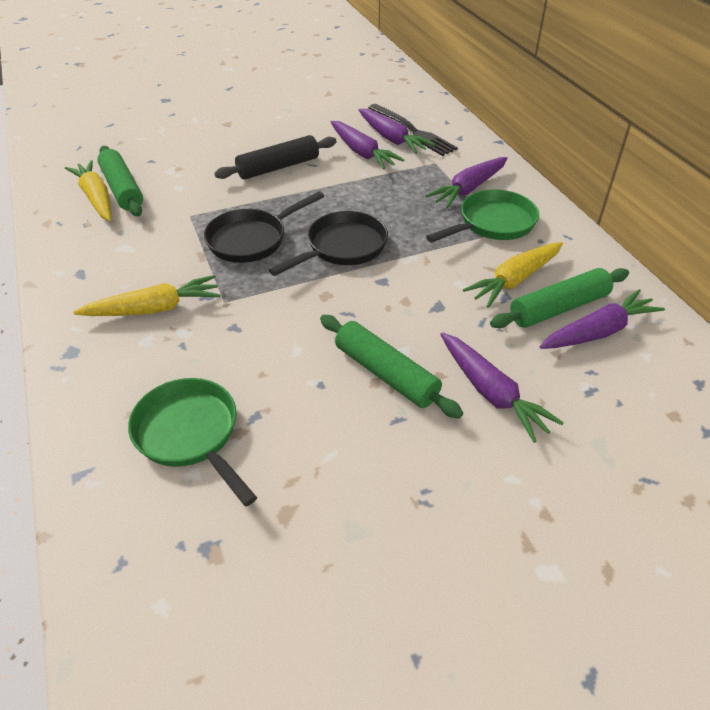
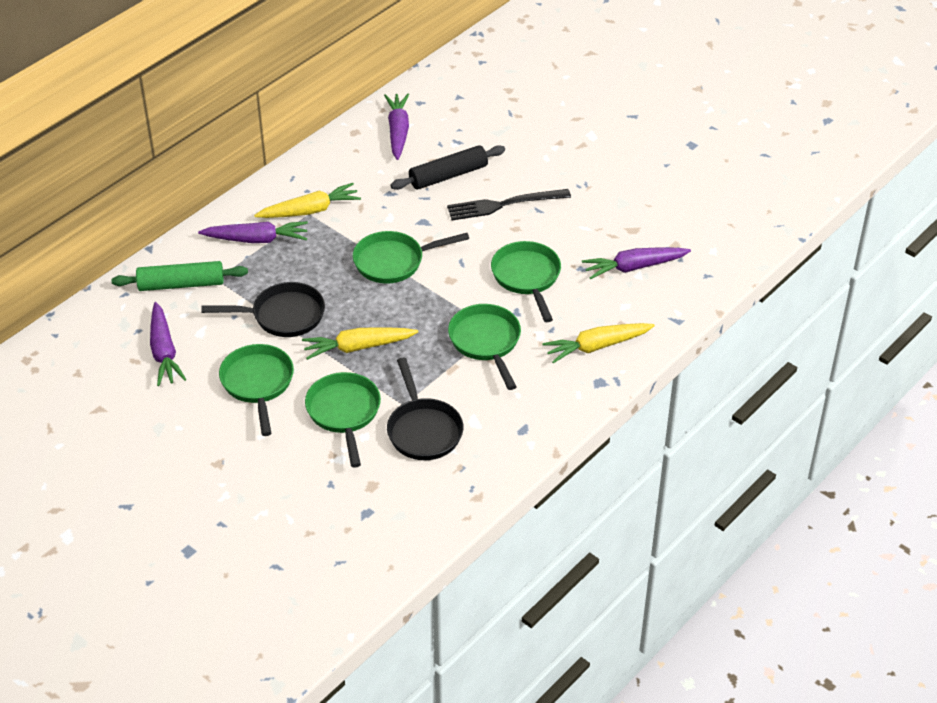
green pan: [128,378,257,506] [426,189,539,243] = 2 -> [219,344,294,436] [305,372,381,468] [353,231,469,284] [448,304,521,390] [491,241,561,322] = 5
green rolling pin: [97,146,143,216] [320,315,463,419] [490,268,629,328] = 3 -> [111,261,248,291] = 1
purple carrot: [331,121,404,169] [359,109,435,154] [425,157,508,208] [440,332,564,443] [539,289,665,349] = 5 -> [150,302,186,386] [198,221,308,243] [384,94,409,160] [582,247,691,280] = 4

